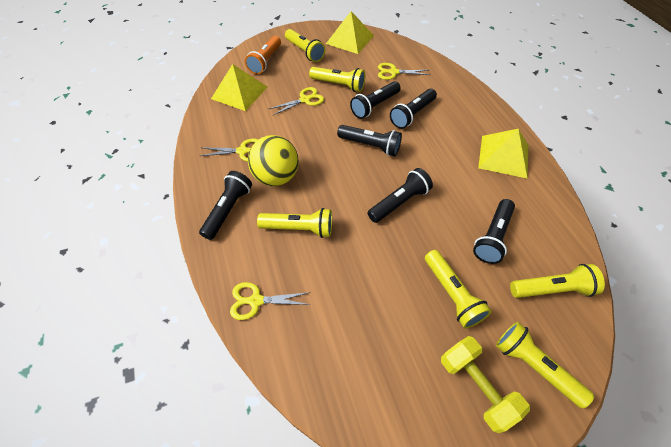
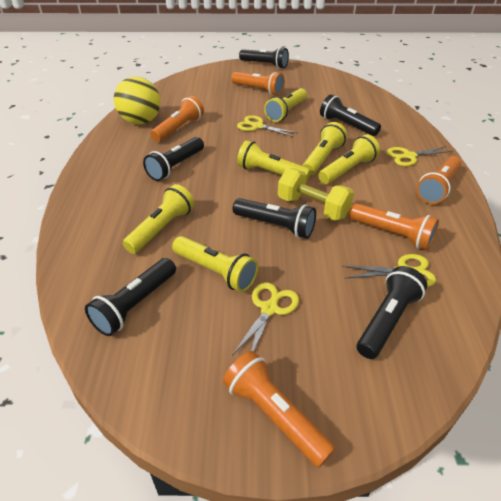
orange flashlight: [245,36,281,74] = 1 -> [151,96,204,142] [223,351,335,467] [231,72,285,96] [349,203,439,250] [417,156,461,204] = 5
yellow pyramid: [211,64,267,111] [326,11,374,54] [478,129,528,179] = 3 -> none = 0

